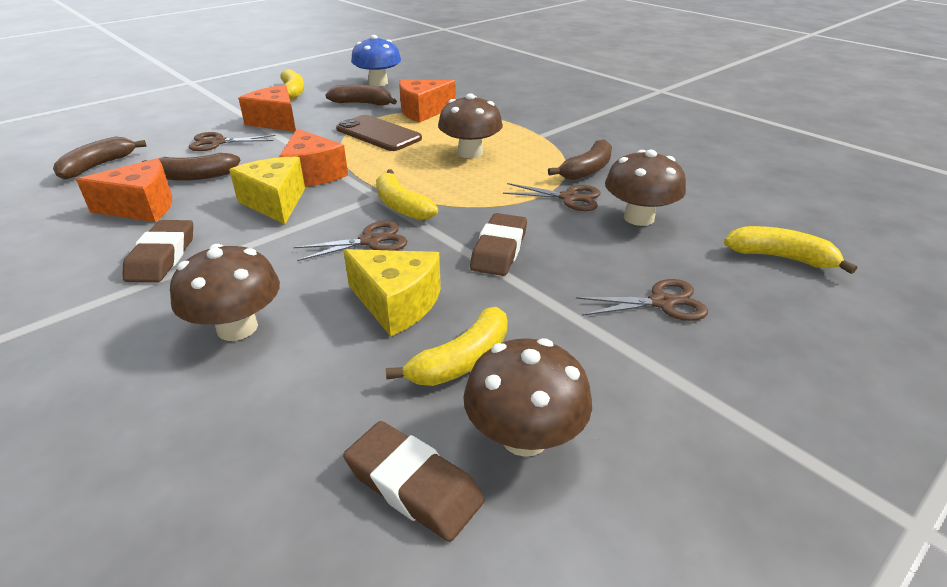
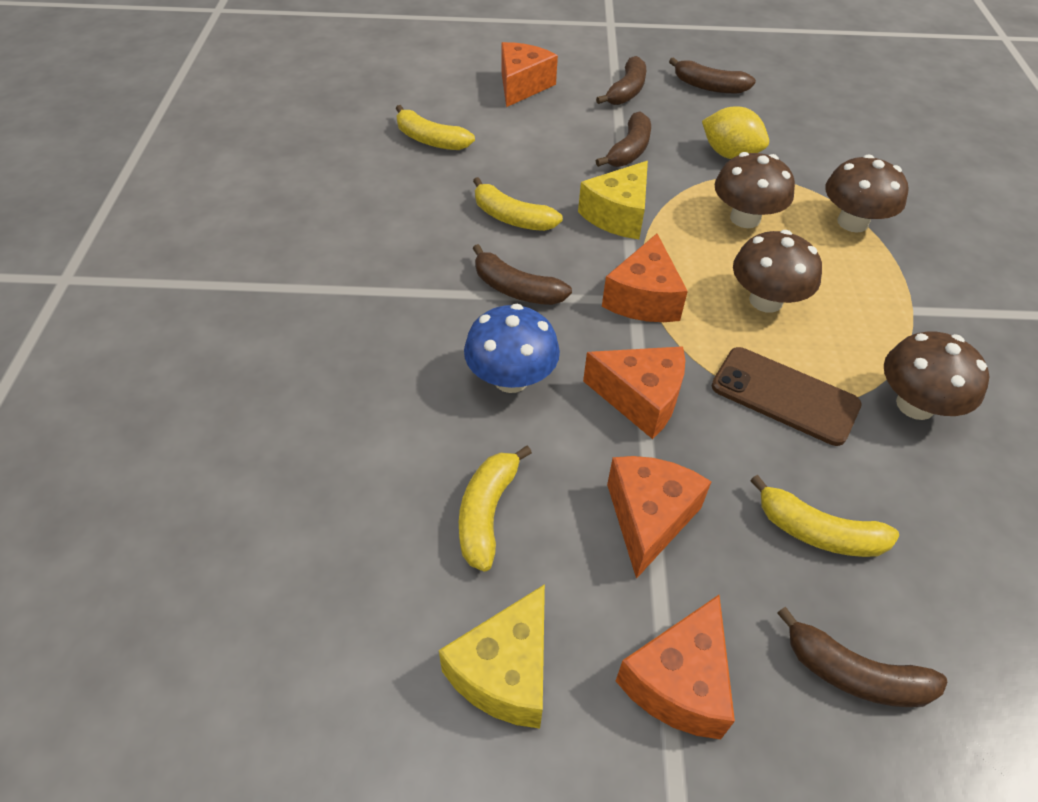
brown banana: [53,136,147,180] [142,153,241,181] [325,84,397,105] [548,139,612,180] = 4 -> [473,244,572,305] [596,56,646,105] [596,111,651,167] [669,57,756,94] [777,607,948,707] = 5
brown eraser: [122,220,193,282] [343,421,484,542] [470,213,527,276] = 3 -> none = 0
brown scissors: [188,132,276,151] [293,221,407,261] [503,183,601,211] [576,279,708,321] = 4 -> none = 0
orange cheese: [76,158,172,222] [238,85,296,132] [279,129,348,187] [399,80,456,123] = 4 -> [501,42,558,107] [583,346,685,439] [602,234,688,322] [607,456,711,579] [616,595,735,739] = 5
yellow lemon: none = 0 -> [702,106,769,159] = 1

